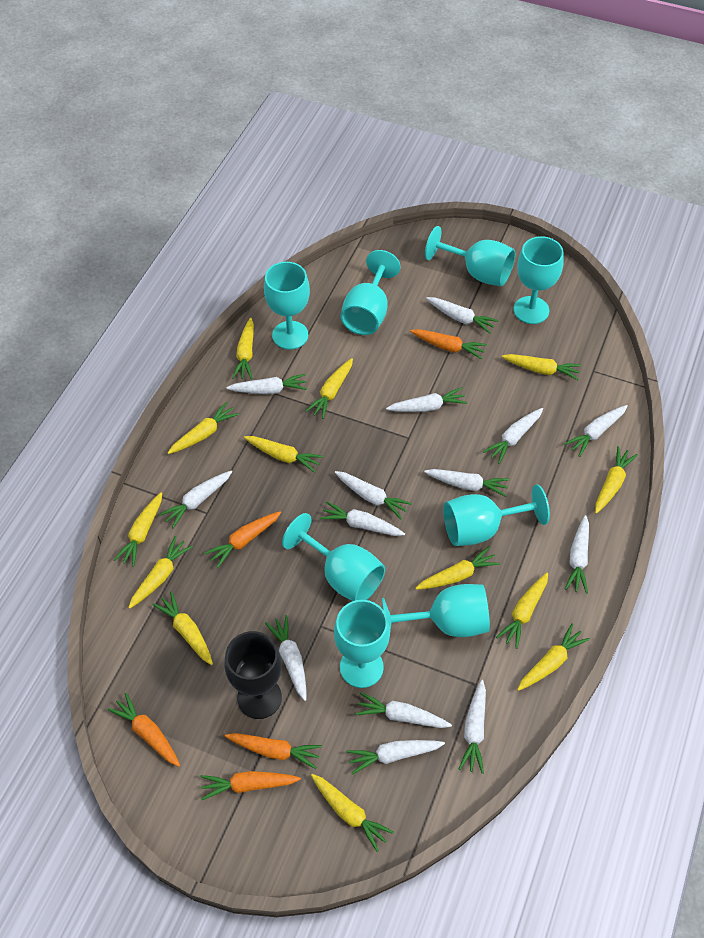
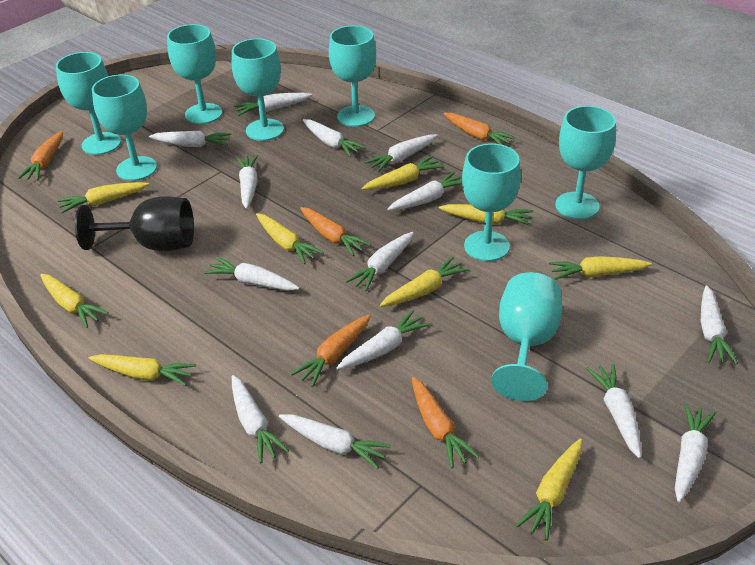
yellow carrot: [114,492,162,567] [128,536,193,609] [152,591,213,665] [168,402,239,454] [232,318,254,379] [244,436,323,473] [305,358,353,419] [311,774,394,852] [415,546,500,590] [496,573,548,649] [502,354,582,380] [517,624,590,691] [595,446,638,514] = 13 -> [40,274,109,328] [57,182,149,213] [89,354,196,386] [256,213,323,264] [362,155,444,190] [380,256,469,307] [439,204,533,226] [516,438,582,540] [549,256,652,280] = 9

